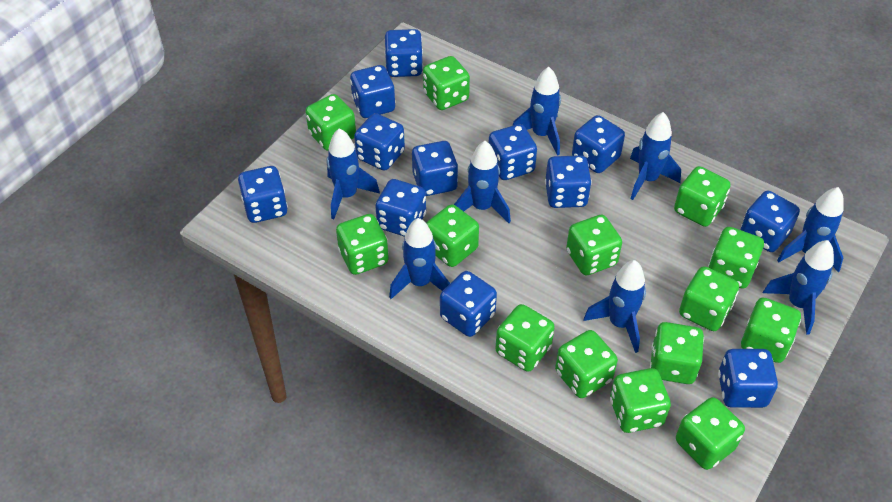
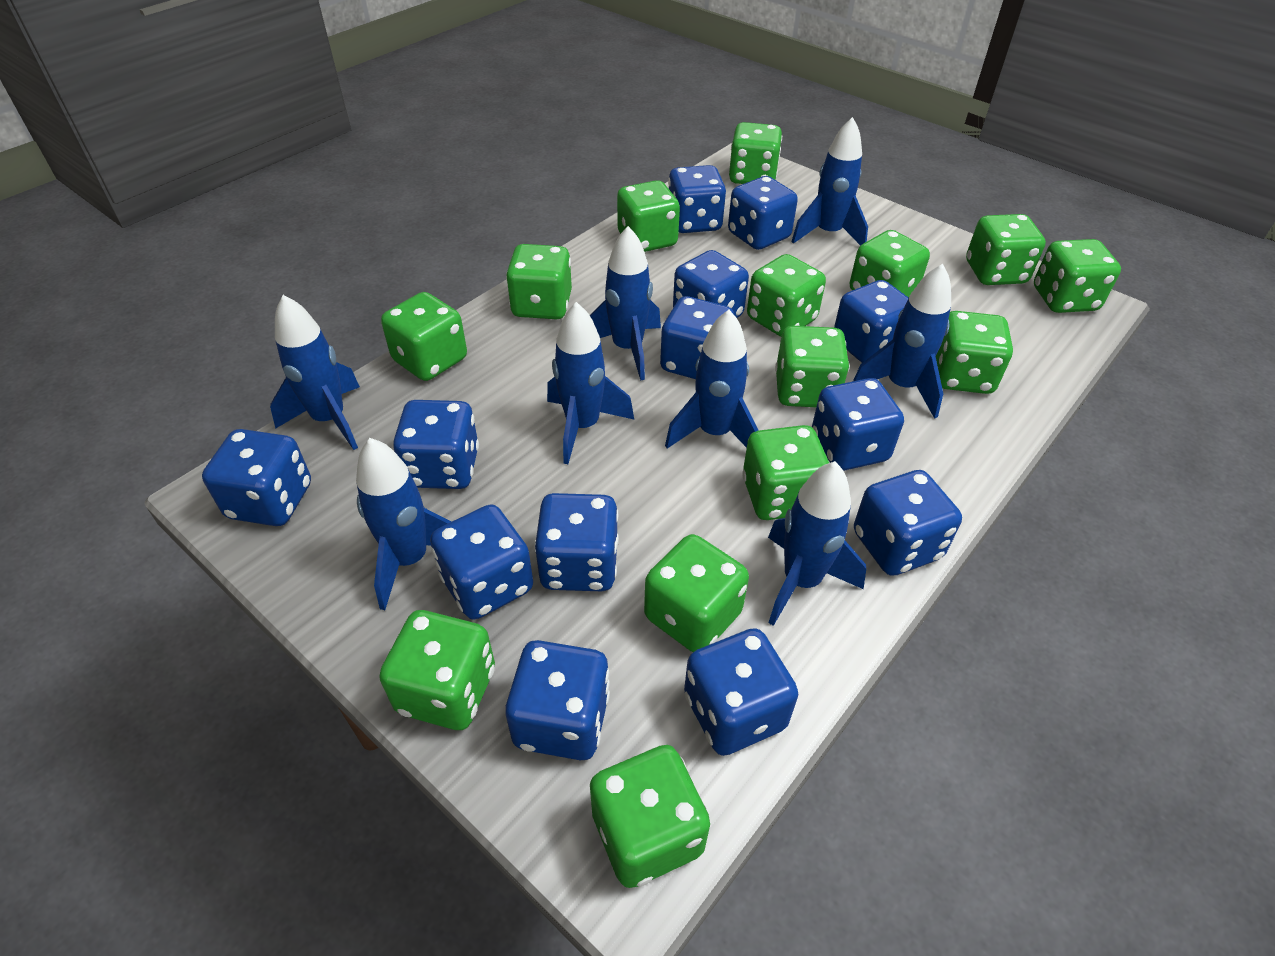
blue dice: [238,166,288,223] [350,65,396,118] [354,113,405,171] [375,179,426,237] [385,29,423,77] [412,141,458,196] [440,271,497,337] [489,124,537,180] [545,155,592,208] [572,115,625,173] [718,349,778,408] [740,191,800,252] = 12 -> [202,429,311,526] [393,400,479,489] [430,504,533,620] [505,640,610,760] [534,493,619,591] [660,296,734,379] [668,165,726,233] [673,250,749,318] [684,628,798,756] [728,176,798,250] [812,378,904,471] [834,280,909,363] [854,470,962,576] = 13

